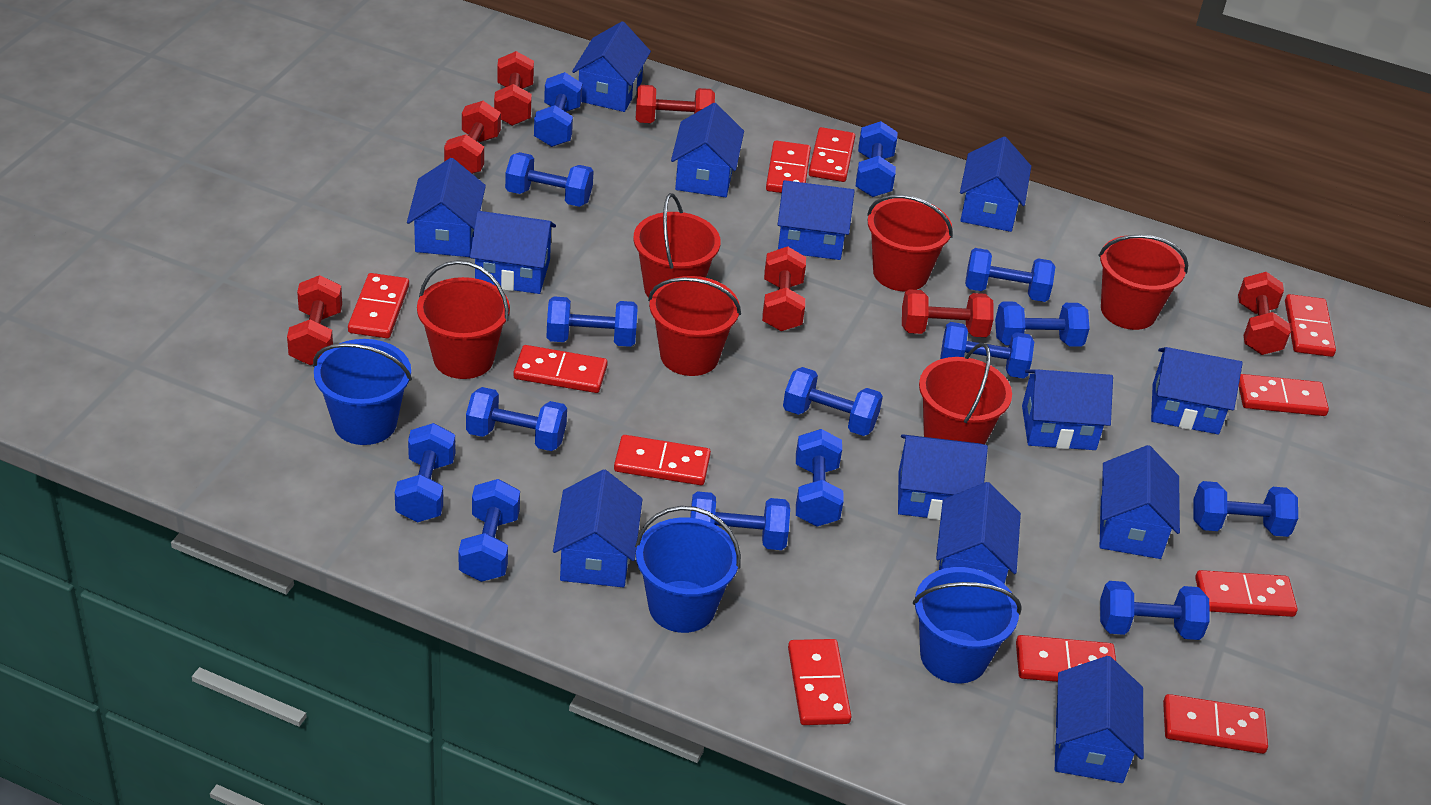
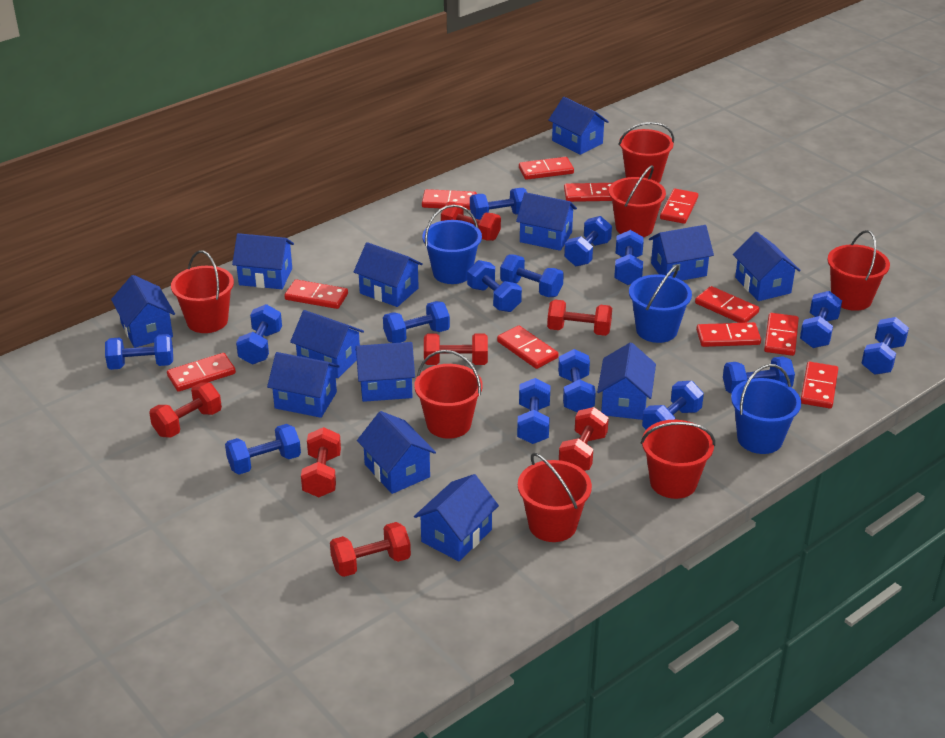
red bucket: [417,260,510,379] [633,193,721,298] [648,276,741,376] [867,195,953,292] [919,343,1012,445] [1099,235,1188,330] = 6 -> [171,250,234,333] [414,350,483,439] [518,453,592,542] [609,165,666,237] [619,122,674,183] [641,420,715,499] [828,230,890,311] = 7

